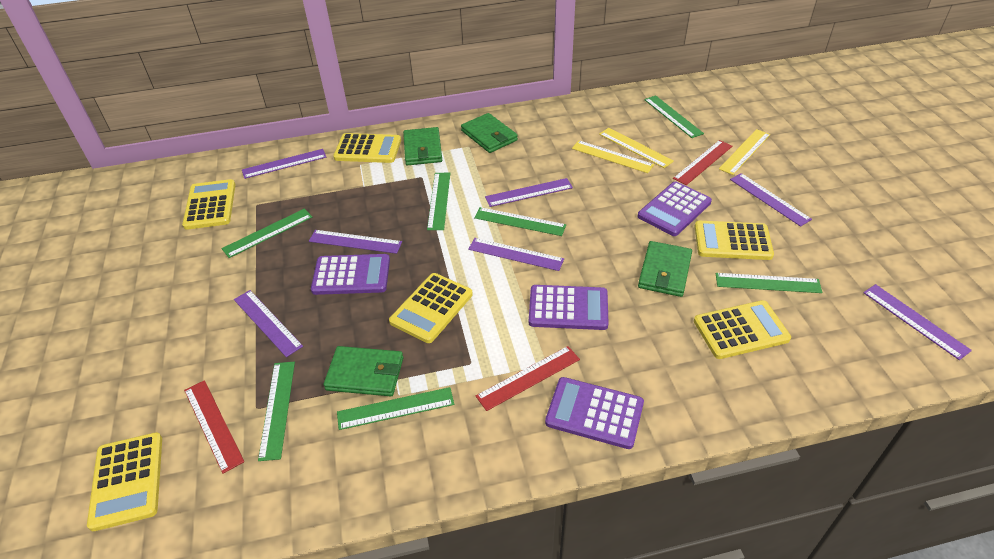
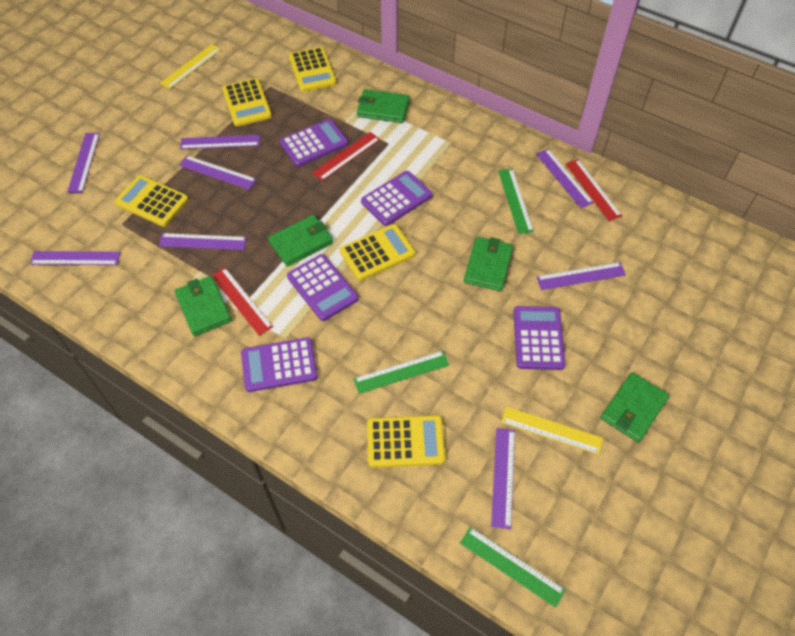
green ruler: [222,209,312,258] [258,362,295,461] [337,387,454,430] [427,173,450,230] [474,207,566,236] [644,95,704,138] [716,273,822,293] = 7 -> [354,351,449,394] [460,527,566,608] [498,169,534,234] = 3
green wallet: [324,346,403,396] [403,127,442,165] [461,113,518,153] [638,241,692,297] = 4 -> [174,276,232,336] [268,215,333,267] [357,89,409,123] [464,237,513,291] [601,372,670,443] = 5
purple calculator: [311,254,390,295] [529,285,609,330] [545,377,644,449] [638,181,712,236] = 4 -> [241,337,318,392] [280,119,348,167] [287,254,359,321] [361,171,433,226] [513,306,565,370] = 5
purple ruler: [234,290,303,357] [242,149,326,179] [309,230,402,254] [468,238,564,271] [485,178,573,207] [730,173,812,227] [863,284,972,360] = 7 -> [30,251,120,265] [67,133,100,193] [159,233,247,250] [179,156,257,190] [180,135,260,149] [491,428,515,529] [536,149,594,208] [537,262,626,290] = 8
yellow calculator: [87,432,162,531] [182,179,235,230] [333,133,401,163] [389,273,473,343] [694,300,791,359] [695,221,774,260] = 6 -> [115,175,189,227] [222,78,272,126] [289,47,336,92] [340,224,415,281] [367,415,445,468] = 5
yellow ruler: [572,140,654,173] [599,128,674,168] [719,129,770,175] = 3 -> [160,44,221,89] [501,407,603,455] = 2

